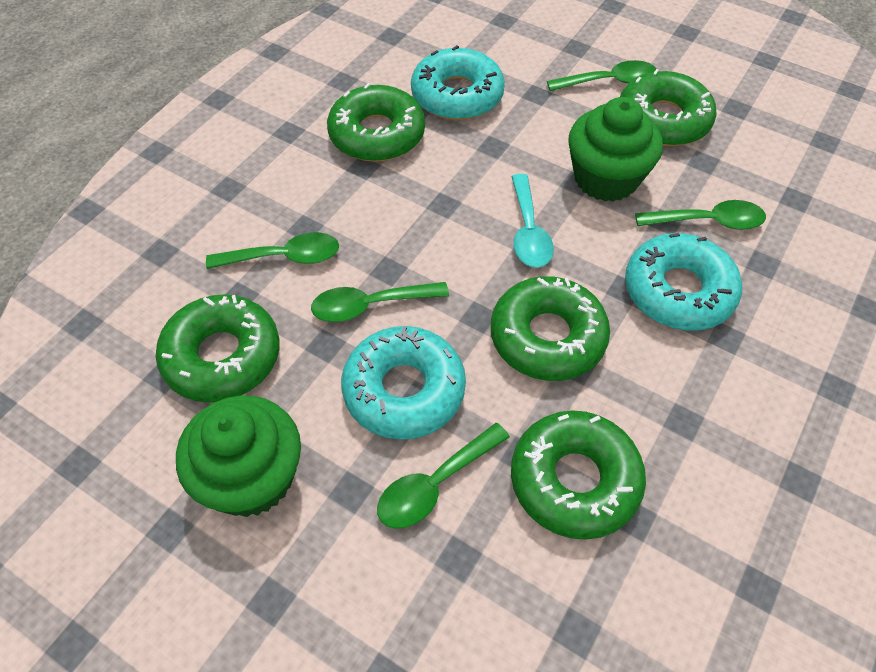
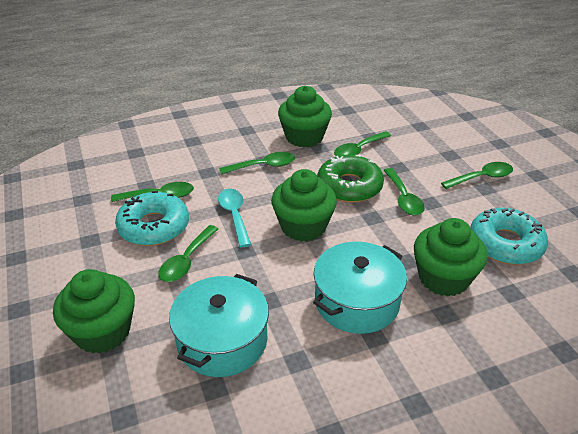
green cupcake: [176,395,301,517] [568,97,663,202] = 2 -> [53,269,135,354] [271,169,337,242] [278,86,332,148] [414,218,488,297] = 4
green donut: [156,294,280,403] [327,83,425,162] [491,276,610,381] [511,410,646,540] [620,69,717,146] = 5 -> [317,155,384,203] = 1
green spoon: [206,232,339,269] [311,282,449,322] [377,423,510,529] [547,60,656,91] [635,200,766,230] = 5 -> [111,182,194,202] [159,225,218,282] [219,152,295,175] [334,131,391,156] [383,168,425,215] [441,162,513,189] = 6
turquoise donut: [341,326,466,440] [411,45,505,120] [625,233,742,330] = 3 -> [115,191,189,246] [470,208,548,265] = 2
turquoise pot: none = 0 -> [169,274,269,377] [313,242,407,334] = 2

